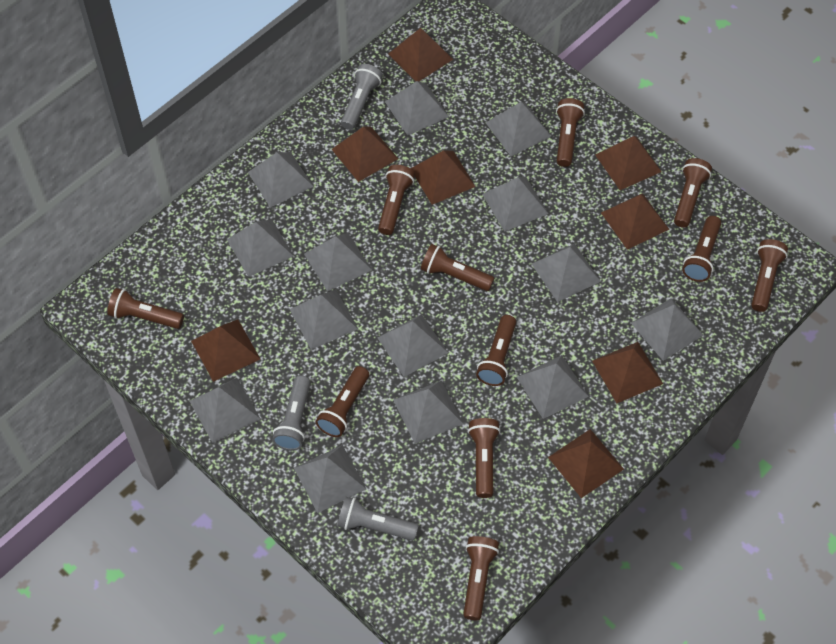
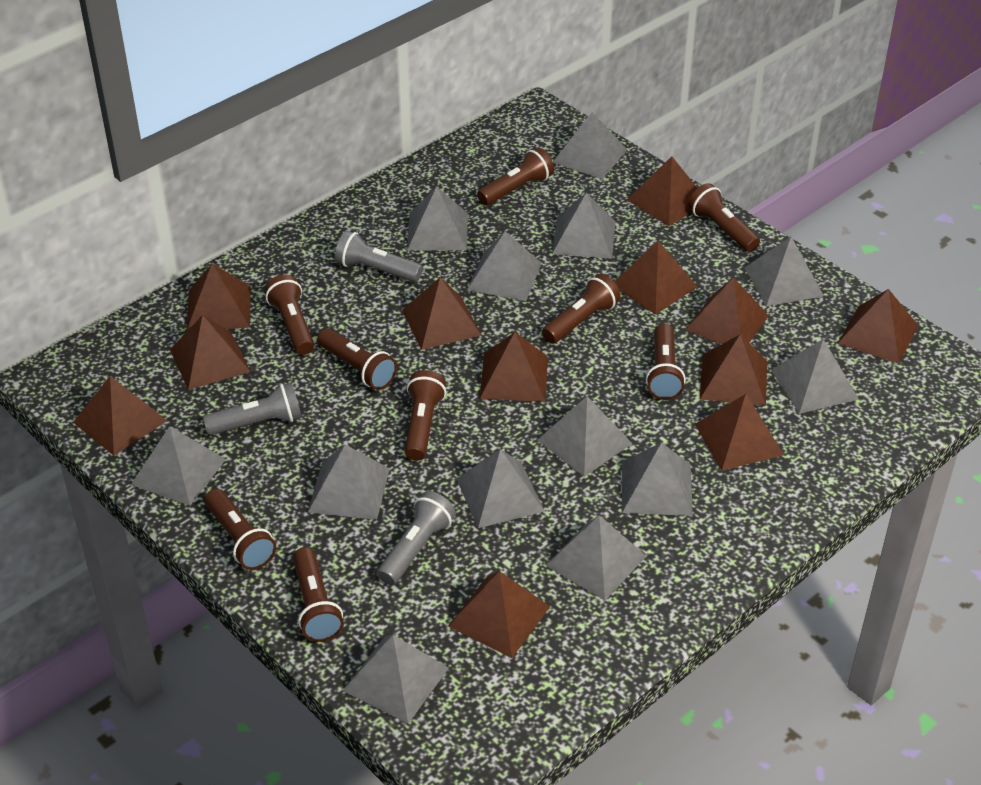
brown flashlight: [107,288,184,329] [316,366,369,437] [378,165,415,235] [421,244,494,291] [463,536,499,620] [468,418,500,498] [476,315,516,386] [556,98,585,167] [674,158,712,228] [682,216,721,282] [751,239,788,312] = 11 -> [205,489,276,570] [264,275,314,355] [293,547,344,642] [317,328,397,390] [405,370,446,461] [477,147,554,206] [542,274,621,344] [646,324,686,400] [688,183,760,252] = 9
brown pyramid: [191,320,260,382] [332,126,398,182] [388,28,453,81] [410,150,476,205] [548,429,624,498] [592,342,663,403] [595,136,662,190] [601,193,669,250] = 8 -> [73,376,168,456] [170,315,251,390] [186,263,251,331] [402,277,481,350] [448,571,550,658] [480,332,548,402] [614,241,697,315] [627,156,697,226] [685,277,769,344] [695,394,784,471] [700,334,767,406] [838,289,919,364] = 12
grey pyramid: [190,378,261,443] [227,219,294,277] [248,152,314,207] [290,290,358,350] [294,445,366,513] [304,233,372,292] [378,314,448,377] [385,81,449,136] [394,381,463,444] [483,177,548,232] [486,102,552,156] [517,355,589,419] [532,244,601,302] [631,298,703,361] = 14 -> [131,426,226,506] [308,444,390,520] [343,635,449,724] [407,186,468,250] [457,449,545,528] [467,231,542,301] [537,396,632,477] [546,515,646,601] [552,192,616,259] [553,112,627,179] [622,443,693,516] [744,237,824,306] [771,339,859,414] = 13

